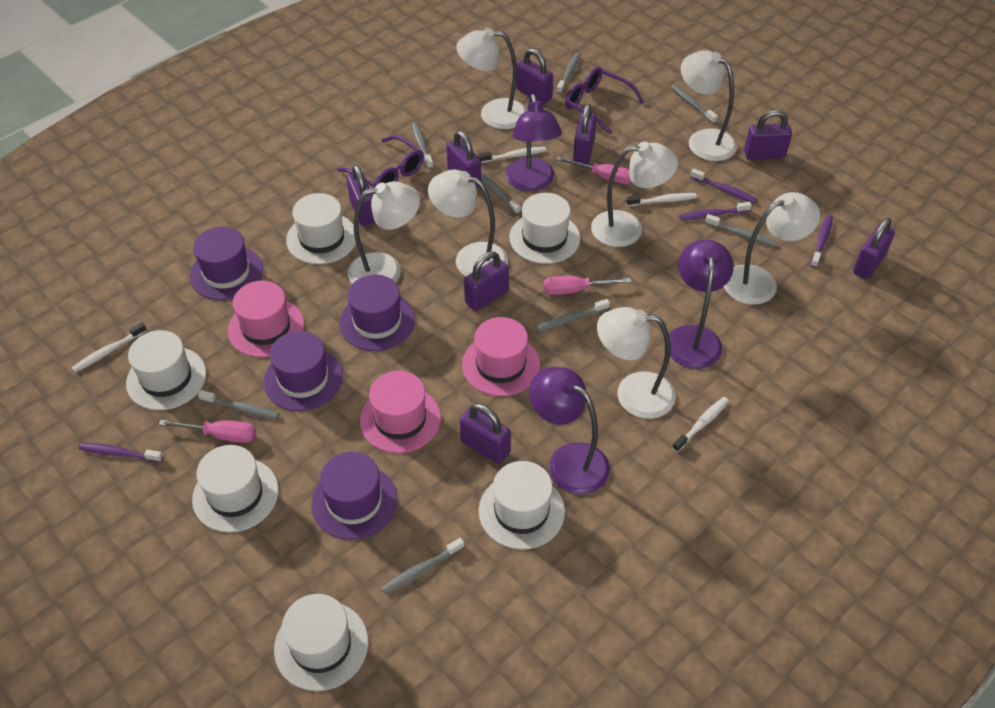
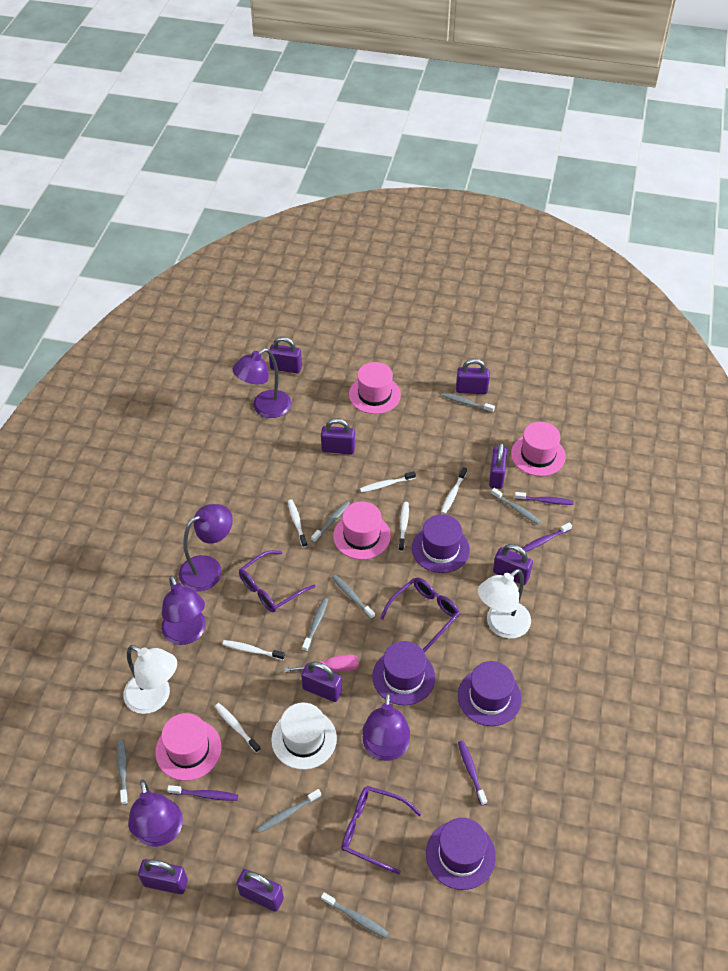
pink hat: [228,281,304,358] [360,371,441,453] [462,317,540,396] = 3 -> [155,713,221,781] [333,502,391,560] [349,362,401,414] [511,422,566,476] = 4
pink screwdriver: [159,420,256,443] [543,276,631,295] [556,157,632,184] = 3 -> [284,655,359,672] = 1
purple glasses: [338,135,424,188] [565,67,645,135] = 2 -> [239,550,315,612] [342,786,421,874] [380,577,460,652] = 3
purple lamp: [505,94,562,191] [529,367,610,495] [669,240,734,369] = 3 -> [128,779,183,847] [161,575,206,645] [179,504,233,591] [232,348,291,418] [363,693,410,761] = 5
white hat: [126,330,206,410] [192,445,279,533] [274,594,368,691] [286,193,356,264] [479,461,565,550] [509,193,580,264] = 6 -> [271,703,337,770] = 1
white lamp: [348,181,420,284] [428,170,508,276] [456,28,527,129] [591,142,678,247] [597,307,676,419] [681,50,737,161] [724,192,820,305] = 7 -> [123,645,177,714] [478,569,531,639] = 2
white toothbrush: [72,322,147,372] [478,147,546,163] [626,193,697,206] [672,397,729,452] = 4 -> [215,703,261,753] [222,640,285,660] [288,499,307,548] [360,471,416,492] [398,502,409,552] [441,467,467,514] = 6

